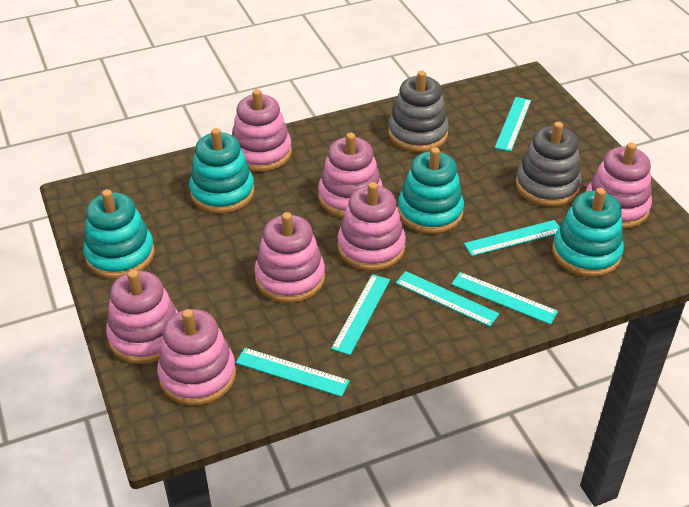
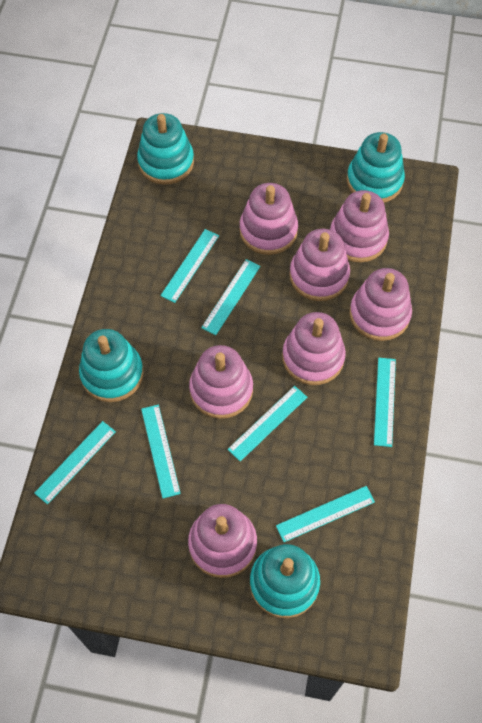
grey stacking toy: [388,71,449,152] [515,122,581,207] = 2 -> none = 0
turquoise ruler: [236,348,350,397] [331,274,390,355] [396,271,499,327] [451,272,558,325] [464,220,560,256] [495,97,531,152] = 6 -> [34,421,116,504] [141,405,181,498] [160,229,219,303] [201,259,260,335] [227,386,307,462] [276,486,375,542] [374,358,396,447] = 7

